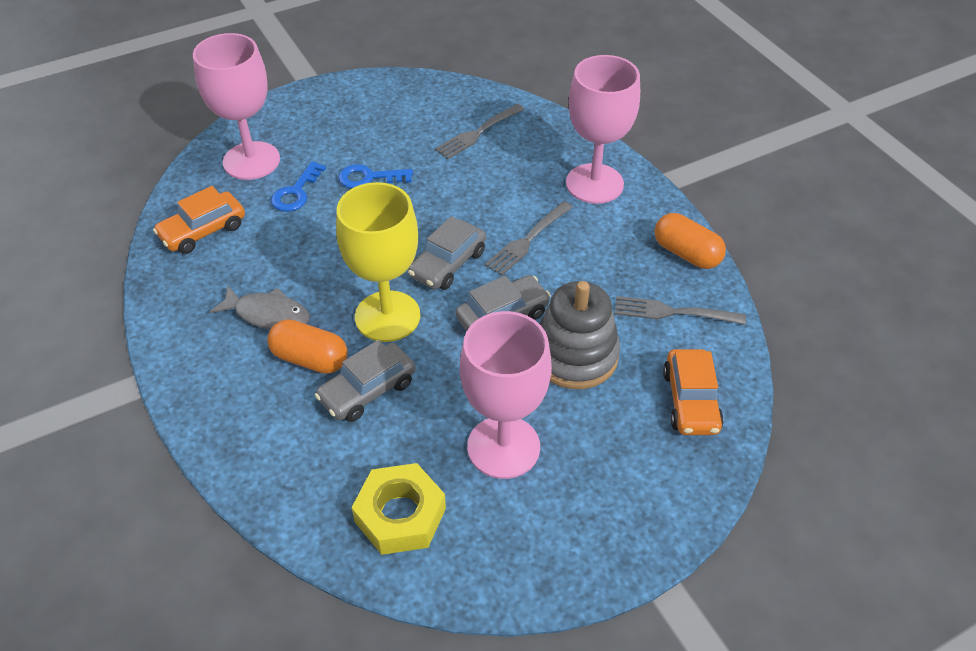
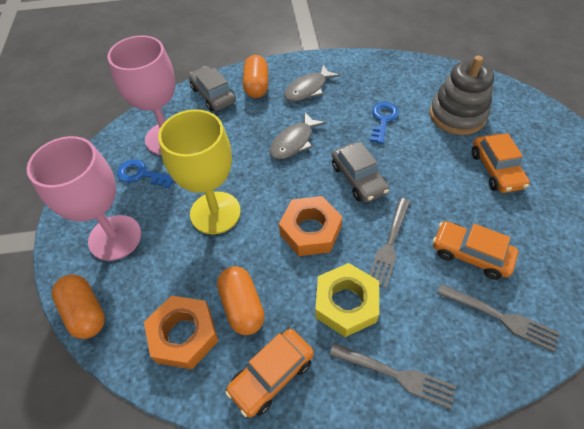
grey car: [315,340,415,422] [408,216,486,290] [456,275,551,331] = 3 -> [189,66,236,111] [332,142,389,202] = 2
grey fish: [209,285,310,329] = 1 -> [270,112,326,159] [284,65,340,101] = 2
orange capsule: [267,319,347,374] [654,213,726,269] = 2 -> [52,275,105,339] [217,266,265,335] [243,55,268,98] = 3
orange car: [153,186,245,254] [663,349,724,435] = 2 -> [225,329,314,418] [433,221,518,280] [472,133,530,193] = 3
orange nut: none = 0 -> [144,296,218,369] [279,196,343,256] = 2
pink goblet: [193,33,280,180] [460,311,552,479] [566,55,640,204] = 3 -> [27,136,141,261] [107,35,175,155] = 2

